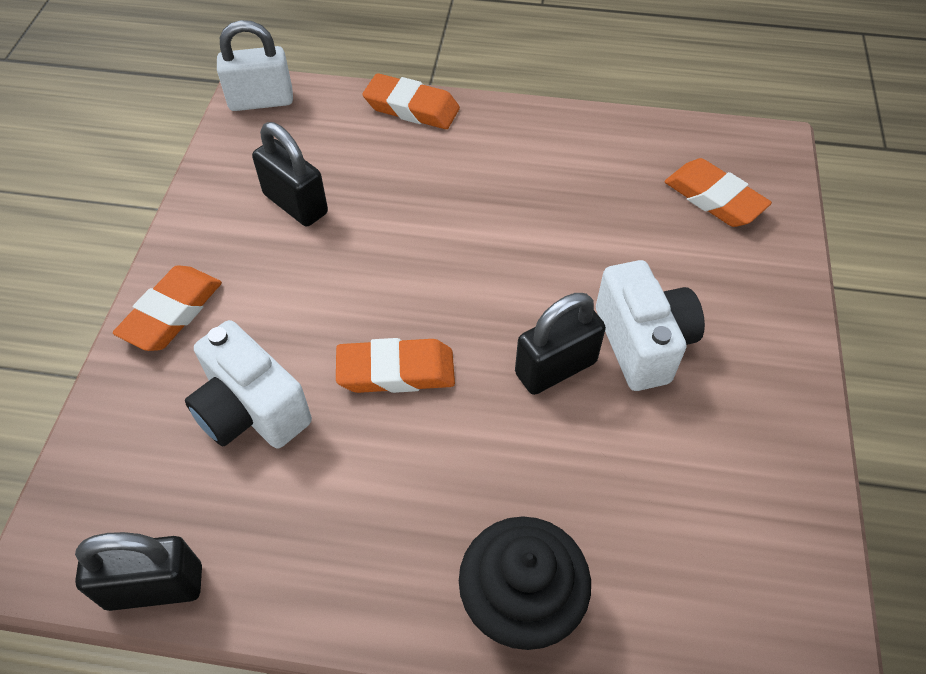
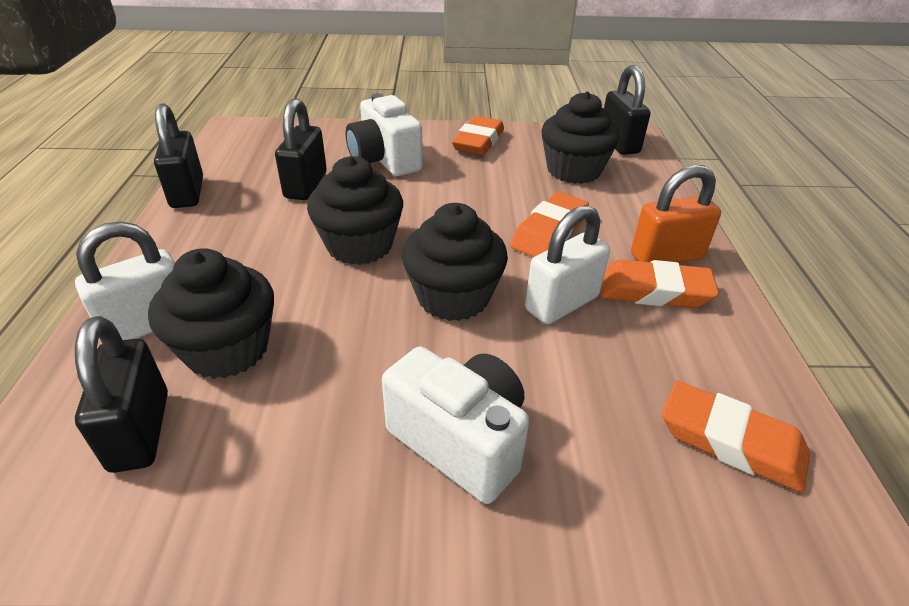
black cupcake: [459,516,591,650] = 1 -> [148,248,274,379] [307,156,403,265] [401,203,508,321] [541,92,620,184] = 4
black padlock: [75,532,202,611] [252,122,328,226] [515,293,606,395] = 3 -> [75,316,168,473] [154,103,203,208] [275,98,327,200] [604,65,651,155] = 4
orange padlock: none = 0 -> [631,165,721,263] = 1
white padlock: [217,20,293,111] = 1 -> [75,221,175,340] [525,205,610,324] = 2

